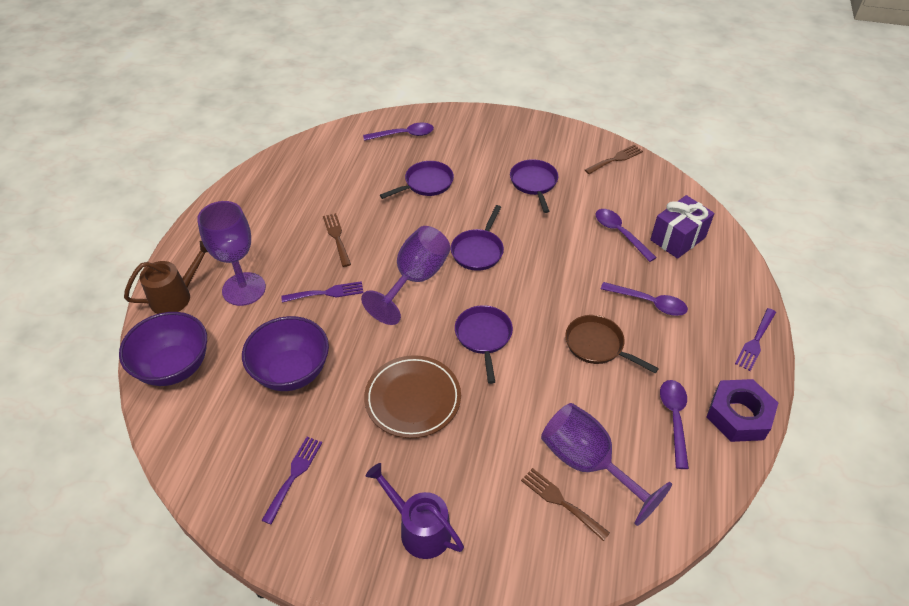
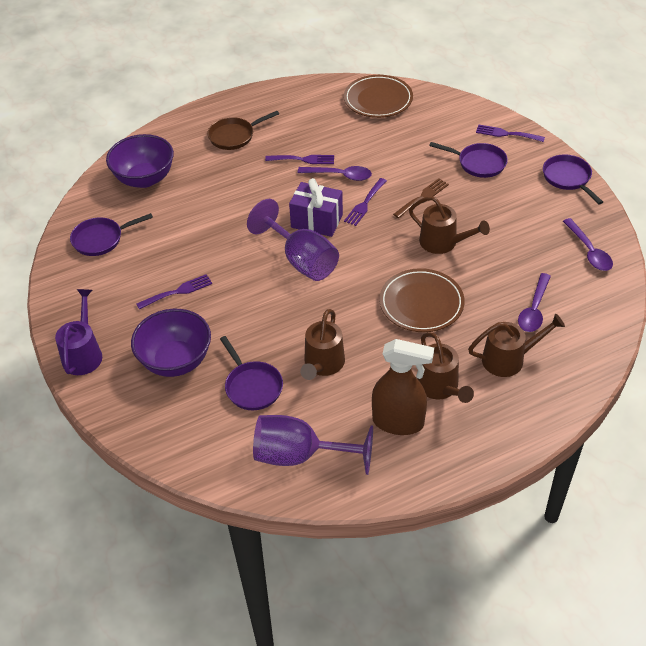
brown fork: [323,213,351,267] [521,468,610,541] [585,145,643,174] = 3 -> [393,178,449,218] = 1
brown plate: [364,355,461,438] = 1 -> [344,75,413,118] [379,268,465,332] = 2
brown spray bottle: none = 0 -> [372,339,434,435] = 1
brown watering can: [124,241,208,314] = 1 -> [300,309,345,380] [409,196,490,254] [417,332,474,403] [468,314,565,377] = 4
purple fork: [261,437,322,524] [281,281,364,303] [735,308,776,371] = 3 -> [136,274,212,309] [265,155,334,164] [344,178,387,226] [476,125,545,142] = 4
purple goblet: [197,201,266,306] [361,226,450,325] [541,403,672,526] = 3 -> [247,199,339,281] [253,415,373,475] = 2
purple nut: [707,379,778,442] = 1 -> none = 0
purple spoon: [363,123,434,141] [595,209,657,262] [601,282,688,316] [660,380,689,469] = 4 -> [298,166,372,181] [518,273,551,332] [563,218,613,271] = 3

